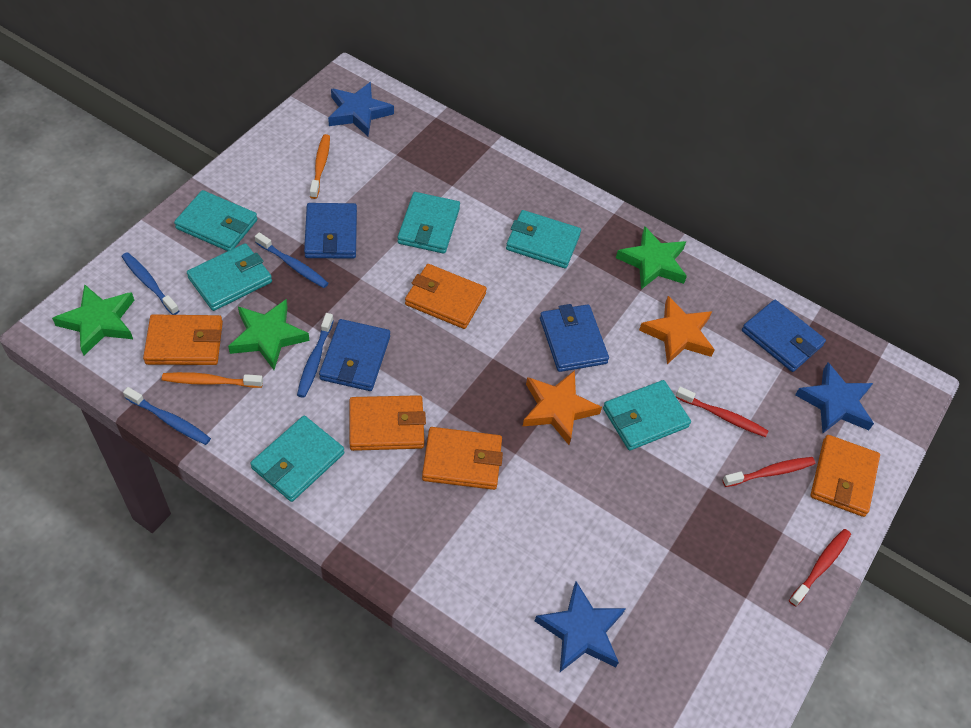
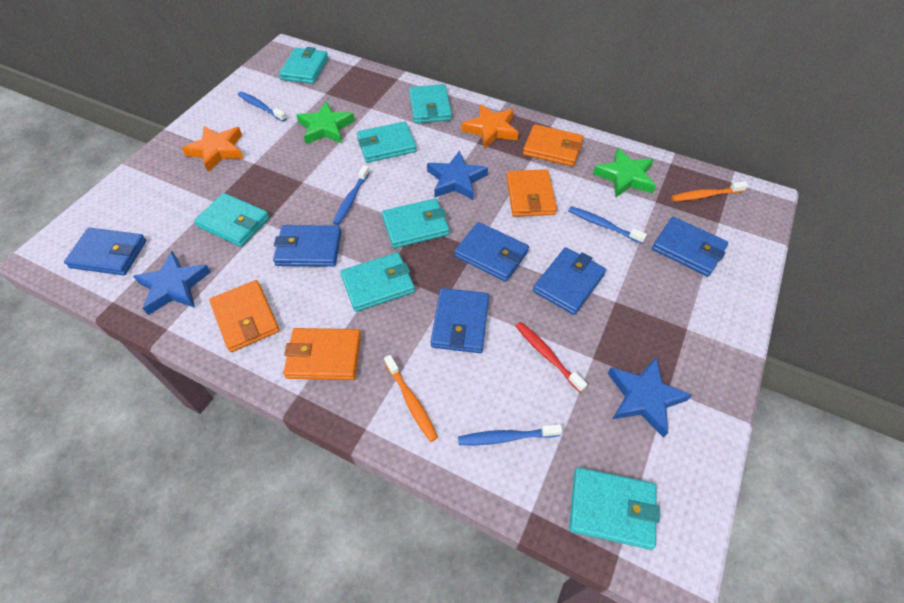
blue wallet: [304,203,357,259] [319,319,390,391] [540,304,609,372] [742,300,826,372] = 4 -> [64,228,146,275] [273,225,341,267] [431,288,489,353] [454,222,529,282] [533,247,606,315] [652,217,728,277] = 6
green star: [52,284,134,355] [228,299,310,370] [616,226,687,289] = 3 -> [296,101,355,144] [593,148,656,197] = 2
orange wallet: [143,315,223,365] [349,395,426,451] [405,264,487,329] [422,427,503,490] [810,435,880,517] = 5 -> [209,280,280,352] [283,328,361,380] [506,169,557,217] [523,124,583,166] = 4
red toothbrush: [675,387,768,437] [722,457,815,487] [789,529,851,607] = 3 -> [516,322,587,392] = 1
turquoise wallet: [174,190,257,251] [187,243,272,311] [250,416,345,502] [398,192,460,254] [506,210,581,269] [603,380,691,451] = 6 -> [194,193,270,247] [279,47,328,84] [340,252,415,312] [357,122,417,163] [382,198,449,248] [409,84,452,123] [569,467,660,550] = 7

